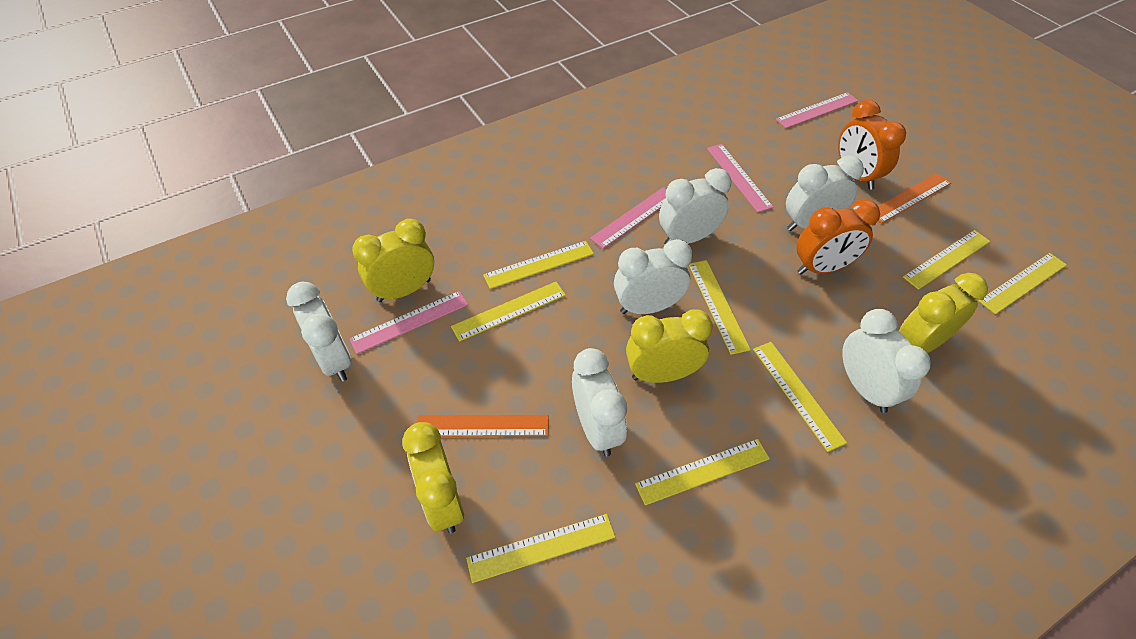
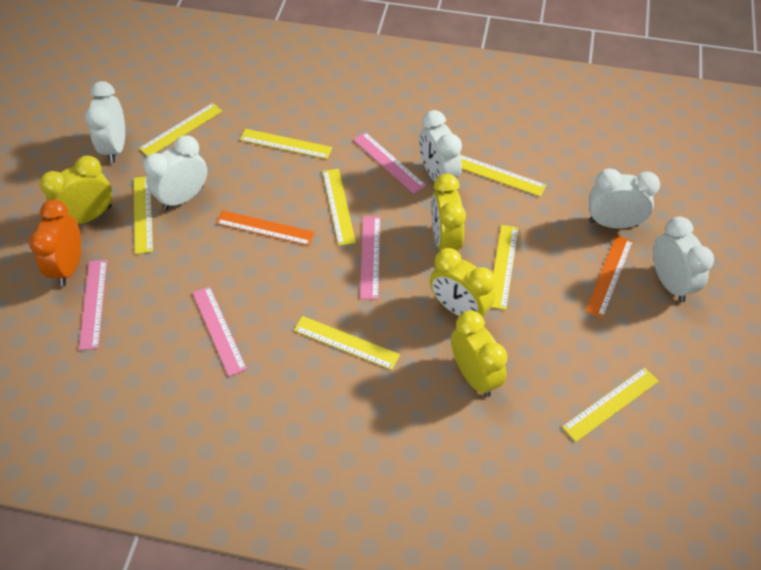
orange clock: [796,199,880,274] [838,100,906,190] = 2 -> [29,199,81,286] = 1
white clock: [286,282,352,382] [572,348,627,456] [614,239,693,314] [659,168,731,244] [786,155,864,231] [842,309,931,413] = 6 -> [85,81,125,163] [143,135,207,210] [419,110,462,182] [589,168,660,229] [653,216,714,302] = 5

